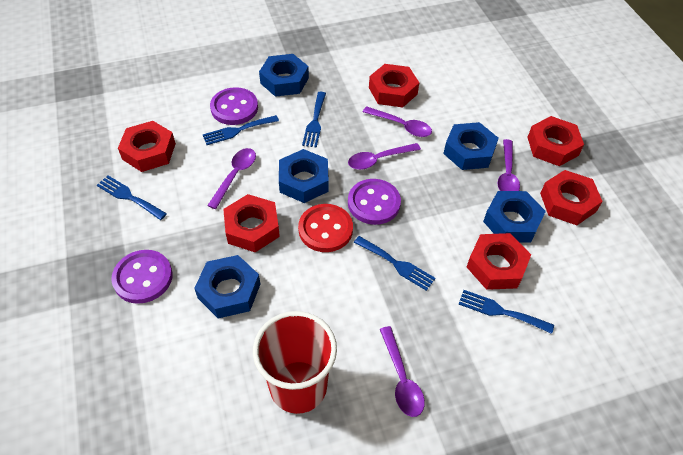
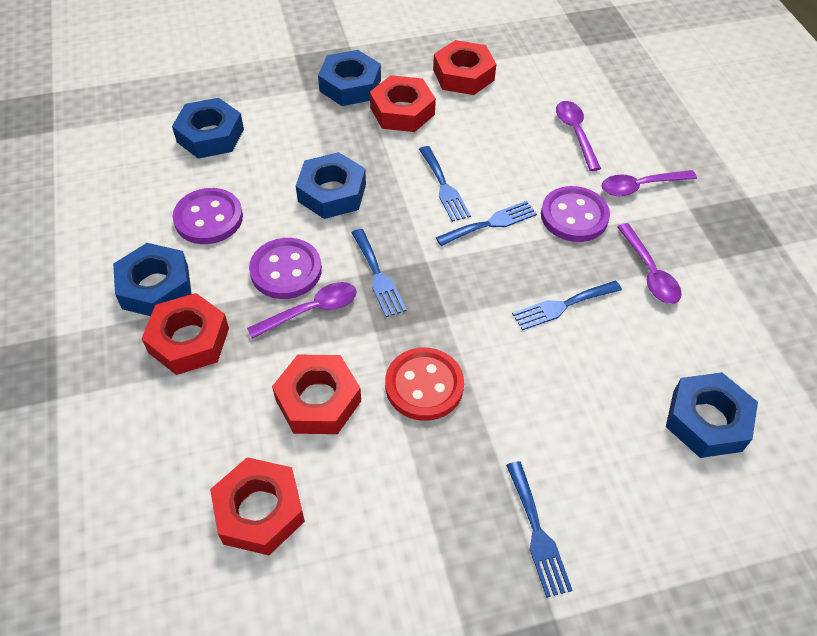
purple spoon: [207,148,256,209] [348,143,421,170] [363,106,432,137] [380,326,425,417] [497,139,520,191] = 5 -> [247,282,357,339] [556,101,601,171] [601,170,697,196] [617,223,682,304] = 4
red cup: [253,311,337,414] = 1 -> none = 0
red nut: [118,121,176,172] [223,194,280,252] [369,64,419,107] [467,233,531,290] [527,116,584,166] [540,170,603,225] = 6 -> [141,293,229,375] [210,457,305,555] [272,355,361,434] [370,75,436,132] [433,40,496,95] = 5

